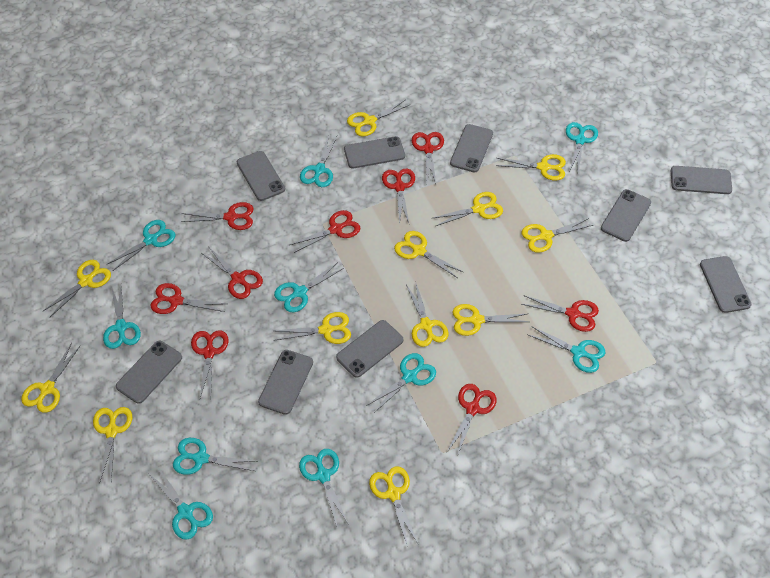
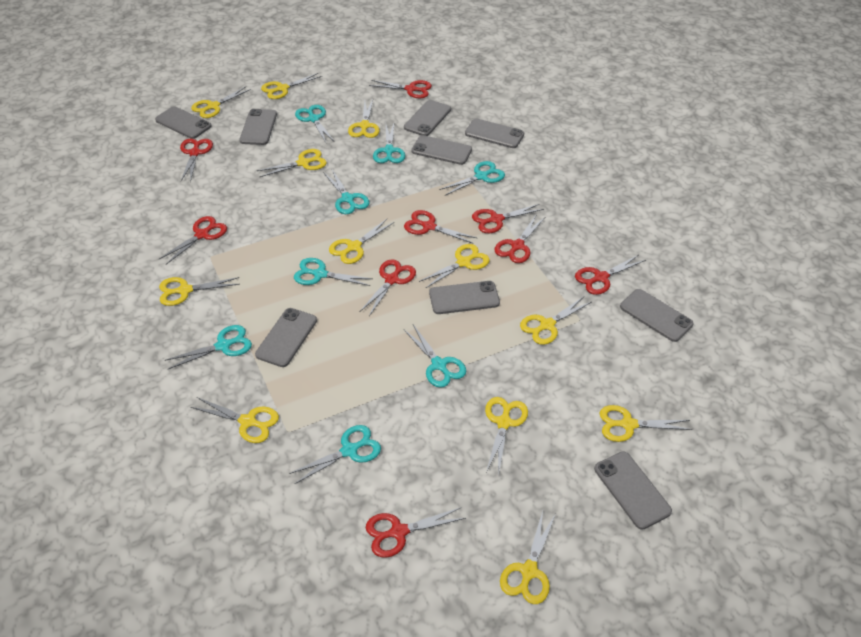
turquoise scissors: [103,286,141,349] [106,220,176,271] [148,467,213,539] [173,438,257,475] [274,262,344,312] [299,449,349,528] [300,135,337,187] [366,353,436,414] [528,326,605,373] [566,122,598,173] = 10 -> [165,325,252,369] [289,425,381,484] [294,258,372,286] [295,105,335,143] [323,170,369,214] [373,124,405,163] [403,325,466,388] [439,161,505,196] = 8

